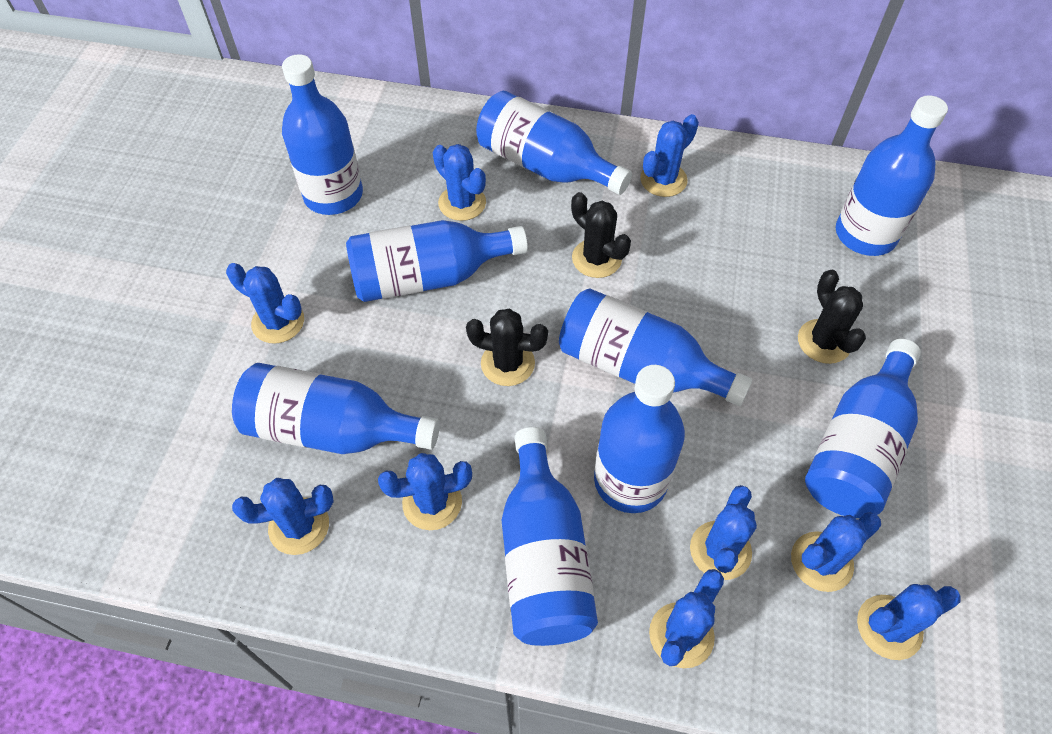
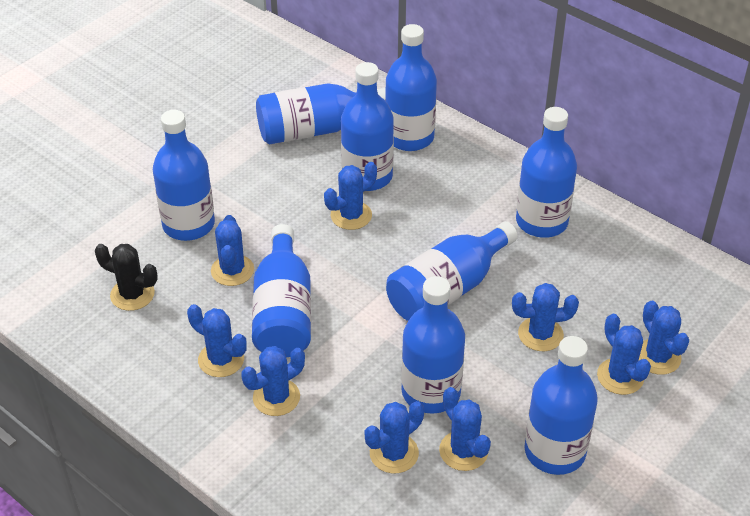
black cactus: [466,309,548,386] [571,192,631,278] [798,270,866,364] = 3 -> [95,244,158,311] = 1

